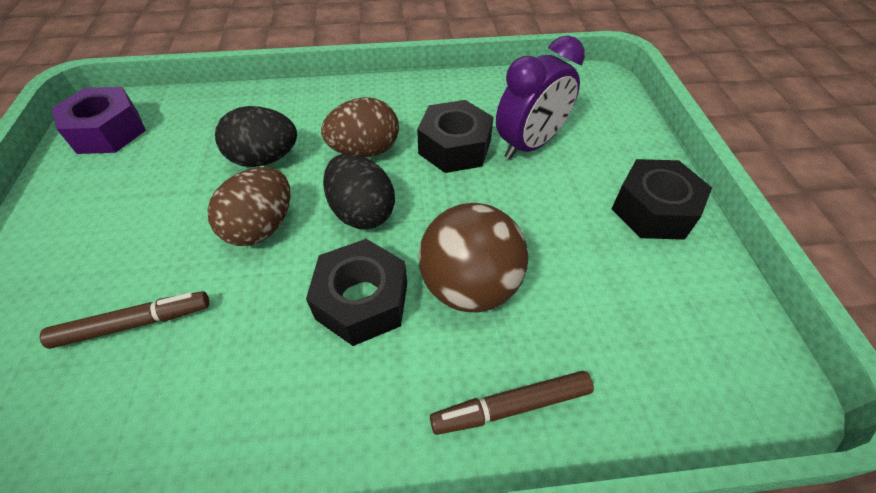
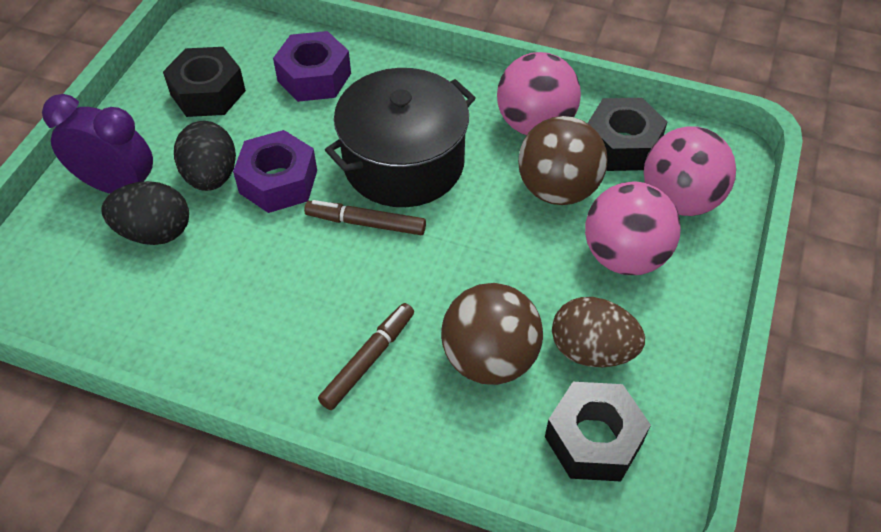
black pot: none = 0 -> [325,68,476,207] = 1
brown ball: [418,203,528,312] = 1 -> [441,283,543,385] [518,116,608,205] = 2
brown egg: [208,167,291,246] [321,97,399,157] = 2 -> [552,297,645,367] = 1
pink ball: none = 0 -> [497,52,581,135] [585,182,681,275] [644,126,736,216] = 3
purple nut: [51,87,146,154] = 1 -> [233,130,317,213] [273,31,351,102] = 2

